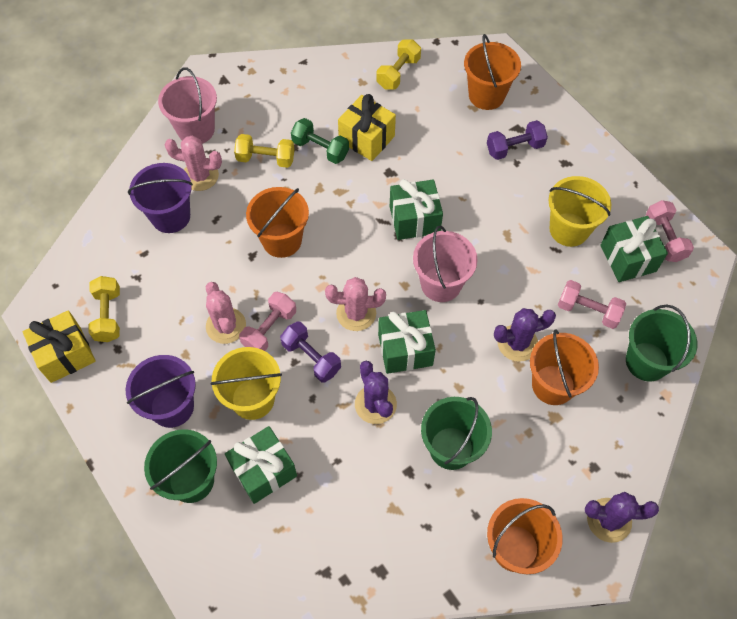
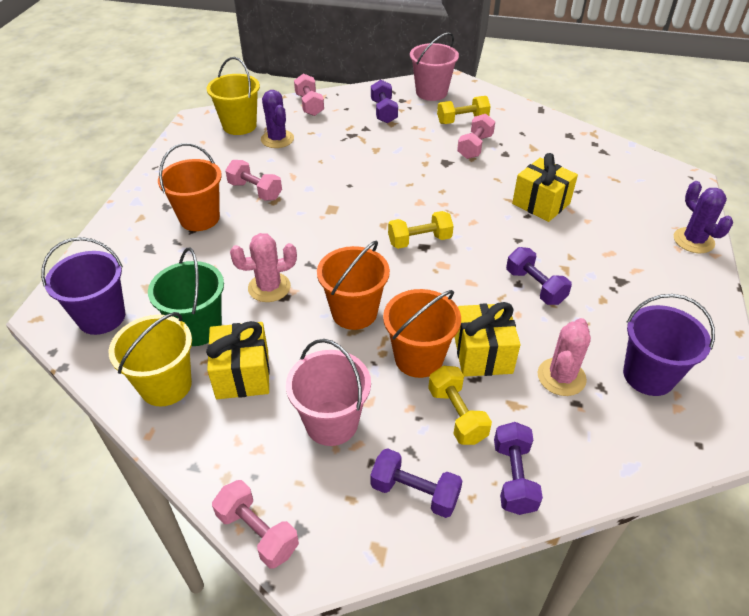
green bucket: [144,429,217,503] [421,397,492,470] [626,305,697,381] = 3 -> [148,248,224,346] = 1
green dumbbell: [291,118,349,164] = 1 -> none = 0
green gift: [225,426,297,504] [378,310,436,374] [390,179,443,240] [600,216,668,282] = 4 -> none = 0
orange bucket: [246,187,309,258] [464,34,521,110] [487,498,563,574] [530,330,599,405] = 4 -> [158,143,222,231] [317,241,390,330] [383,289,461,378] = 3
pink cactus: [165,136,222,191] [206,282,246,344] [325,277,386,331] = 3 -> [230,233,297,302] [538,318,591,396] = 2
pink dumbbell: [239,292,296,351] [558,280,626,329] [645,200,694,262] = 3 -> [212,480,299,569] [225,160,282,201] [294,74,324,116] [457,114,495,159] = 4
purple cactus: [355,361,397,424] [494,308,556,362] [585,492,659,543] = 3 -> [261,90,294,148] [674,181,733,253] = 2
purple dumbbell: [280,322,341,383] [487,120,548,160] = 2 -> [370,448,462,518] [371,80,398,124] [494,422,543,515] [506,247,572,305] = 4
yellow gift: [23,310,96,383] [338,94,396,161] = 2 -> [206,321,270,399] [454,302,521,377] [512,153,578,222] = 3

